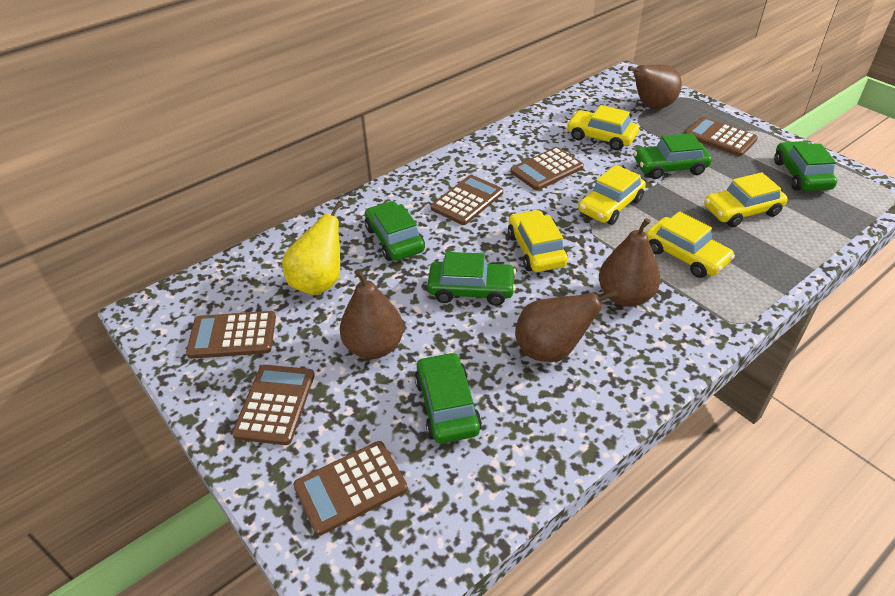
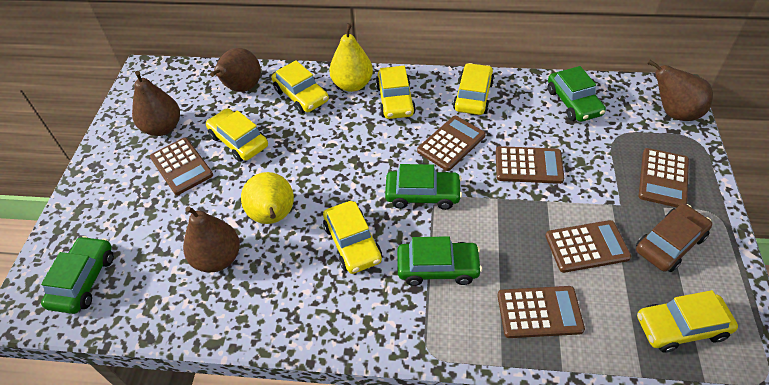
brown car: none = 0 -> [636,204,712,272] = 1
green car: [365,201,425,261] [415,352,482,444] [427,252,516,306] [634,133,712,179] [774,141,837,191] = 5 -> [41,236,114,314] [385,164,462,210] [397,236,482,286] [548,66,606,122] = 4
yellow car: [508,210,568,272] [567,105,639,150] [578,165,646,225] [646,211,735,278] [704,172,788,227] = 5 -> [206,108,268,162] [272,60,329,114] [323,201,382,274] [376,66,416,119] [453,63,494,115] [637,290,738,352] = 6
yellow pear: [282,201,343,295] = 1 -> [241,172,294,224] [329,23,373,92] = 2

